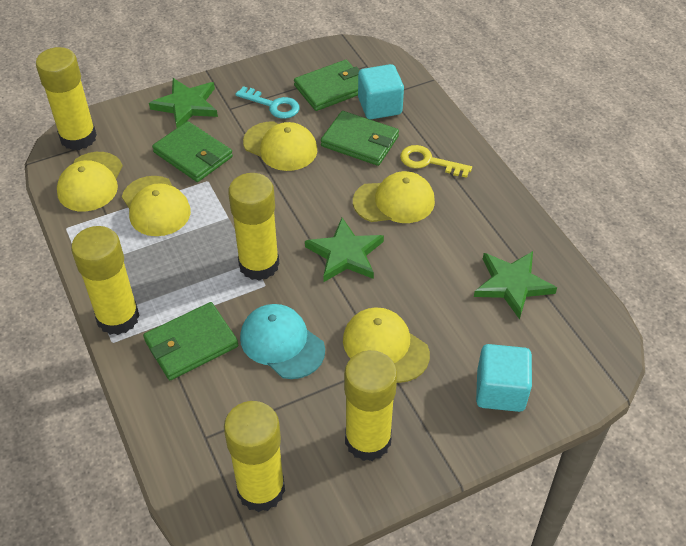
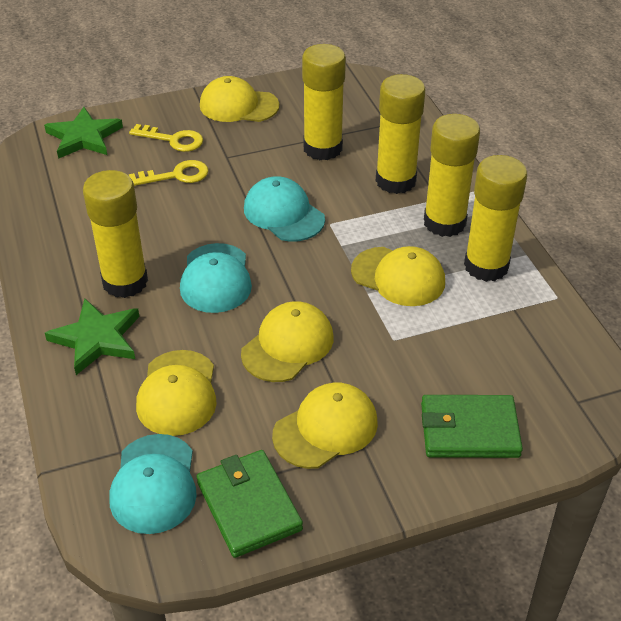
green star: [149,78,218,128] [305,218,384,282] [474,251,557,319] = 3 -> [44,107,123,159] [45,299,140,375] = 2
green wallet: [143,302,238,380] [152,121,233,182] [294,60,360,111] [321,111,399,166] = 4 -> [197,450,303,558] [421,395,523,458] = 2
turquoise cap: [240,304,325,379] = 1 -> [109,434,197,534] [180,243,252,313] [244,176,325,242] = 3
turquoise cube: [358,64,404,119] [476,344,532,412] = 2 -> none = 0
turquoise key: [235,86,300,119] = 1 -> none = 0
yellow key: [400,145,472,178] = 1 -> [129,124,203,152] [129,160,208,186] = 2

